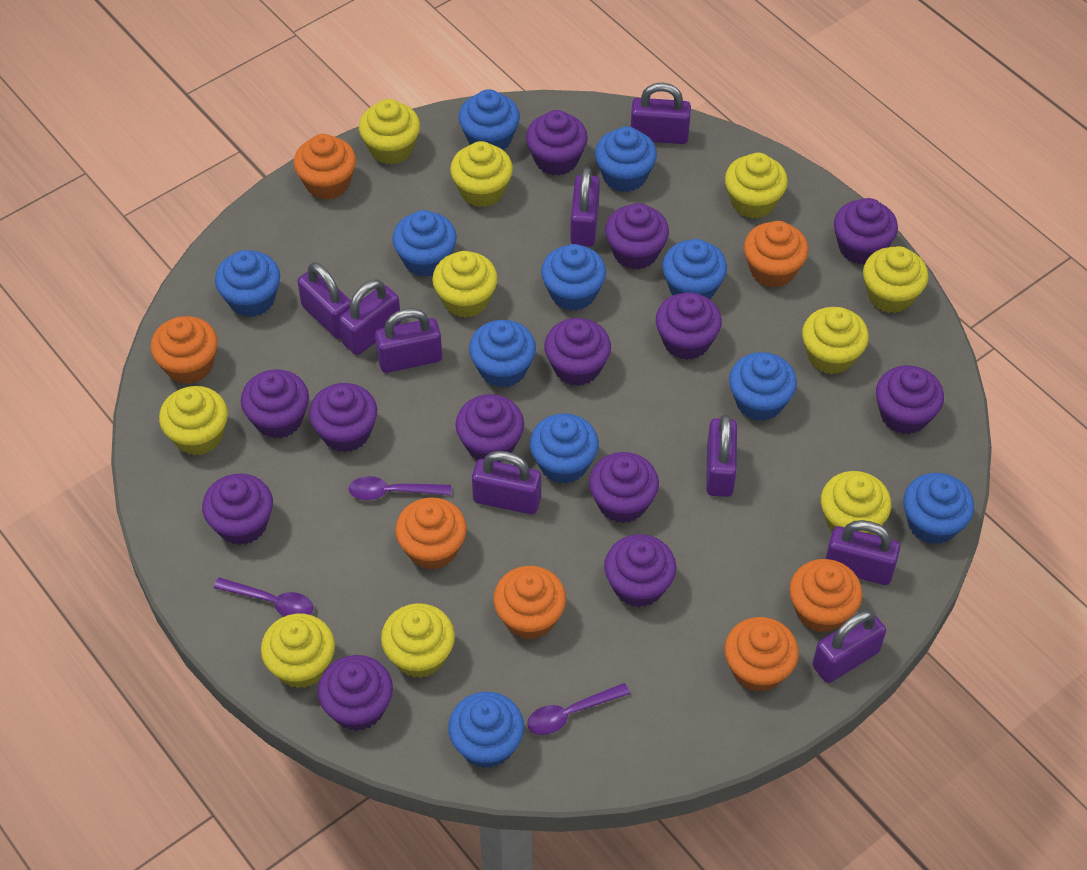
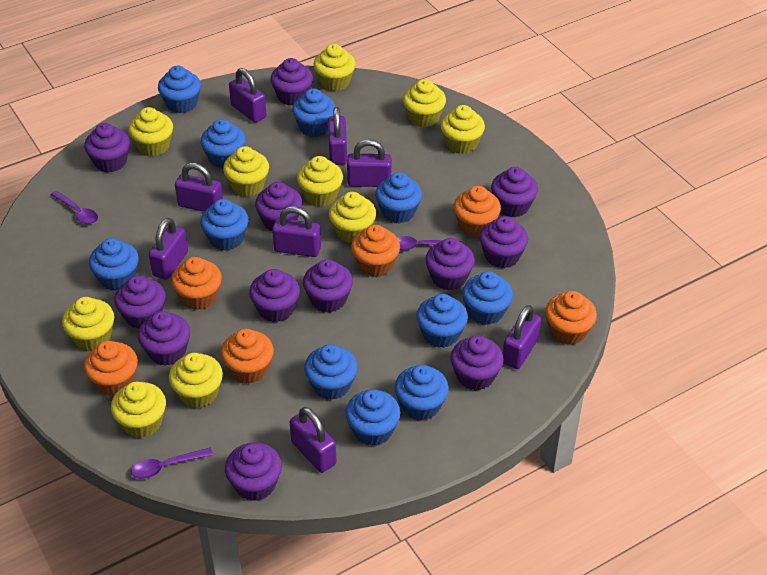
orange cupcake: [151,316,218,384] [294,134,356,200] [395,497,467,570] [493,566,566,640] [724,617,799,692] [744,221,808,287] [789,559,862,632] = 7 -> [84,341,138,396] [171,257,222,310] [221,329,274,384] [351,225,400,277] [453,186,501,237] [545,291,597,345] = 6
purple cupcake: [202,473,273,545] [241,370,309,439] [309,383,377,452] [318,655,393,731] [455,394,524,462] [526,110,588,176] [544,318,611,386] [589,452,659,523] [604,534,677,607] [605,203,669,270] [656,292,722,360] [834,198,898,264] [876,365,944,434] = 13 -> [84,123,130,172] [114,276,166,329] [138,311,190,366] [225,442,282,501] [249,269,300,322] [255,182,302,231] [270,58,313,106] [303,259,353,312] [425,238,475,290] [451,335,504,391] [480,216,528,268] [491,167,538,217] = 12
purple padlock: [297,262,351,339] [339,279,401,355] [375,308,442,373] [472,451,541,514] [570,167,600,247] [631,83,691,144] [706,414,737,497] [812,610,886,683] [826,520,900,585] = 9 -> [149,218,188,280] [175,163,223,212] [229,68,267,123] [272,206,321,257] [290,407,337,473] [328,107,347,165] [347,139,391,187] [503,305,541,369] = 8

